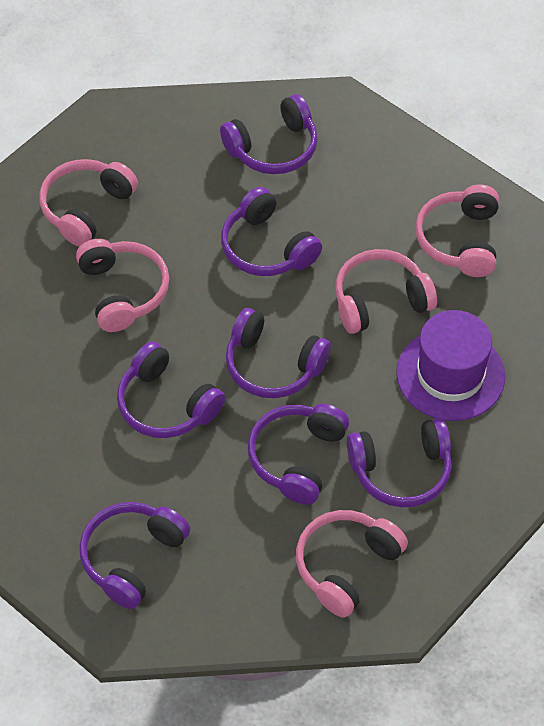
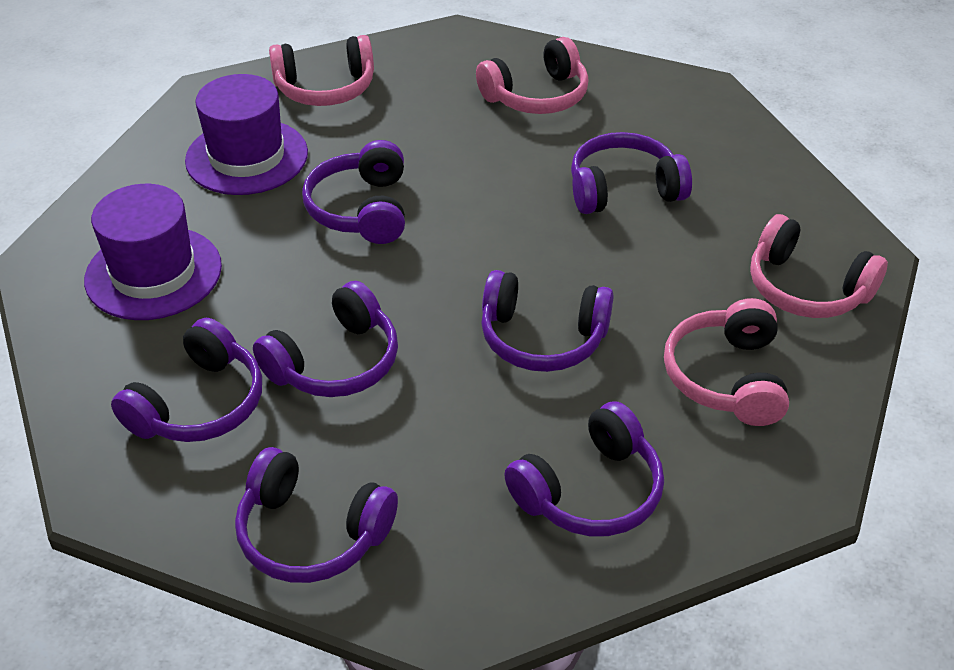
pink headphones: [39,159,138,247] [76,239,169,332] [296,510,408,618] [335,249,437,334] [415,184,499,277] = 5 -> [269,35,374,106] [476,37,589,114] [664,298,789,426] [750,214,888,318] = 4
purple hat: [396,310,505,421] = 1 -> [84,184,222,320] [185,74,308,195] = 2

